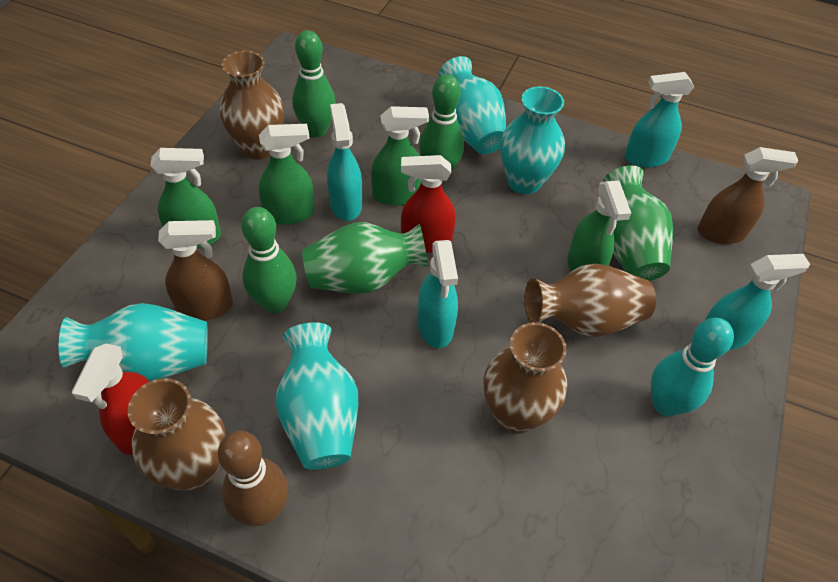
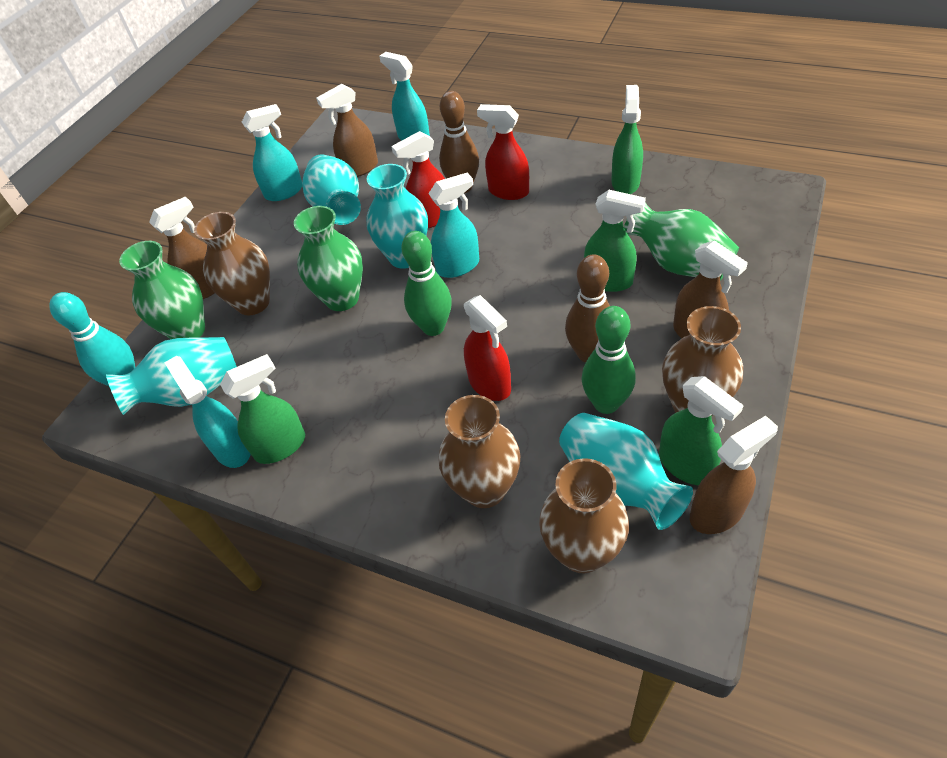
brown bowling pin: [218,431,288,527] = 1 -> [439,91,479,193] [565,255,610,363] = 2
brown spray bottle: [158,220,233,321] [697,147,798,244] = 2 -> [149,196,215,299] [316,84,378,177] [673,240,748,338] [690,416,778,534] = 4
green bowling pin: [241,207,297,313] [292,30,336,137] [419,74,464,173] = 3 -> [401,231,452,336] [581,306,636,414] = 2
green vase: [302,222,428,294] [603,165,673,281] = 2 -> [119,241,205,339] [294,206,363,311] [624,203,739,280] = 3
red spray bottle: [72,344,149,455] [401,155,456,253] = 2 -> [391,131,445,228] [464,295,511,401] [477,104,529,200] = 3

